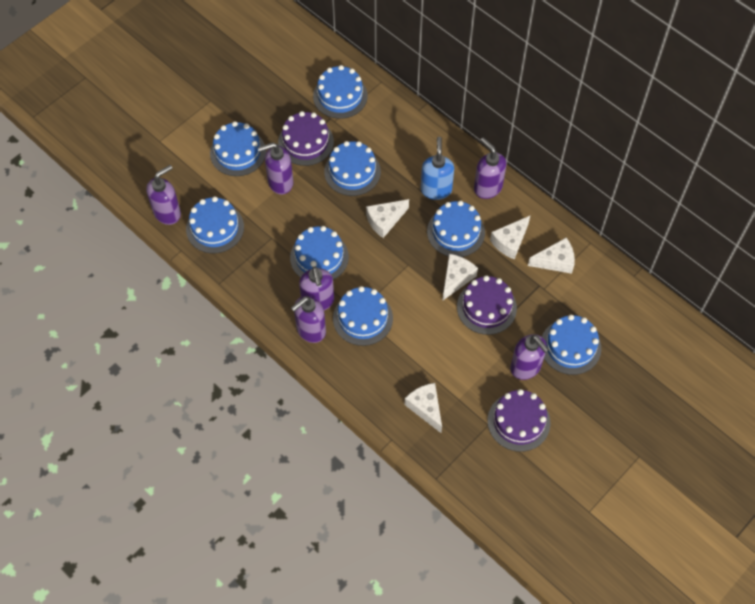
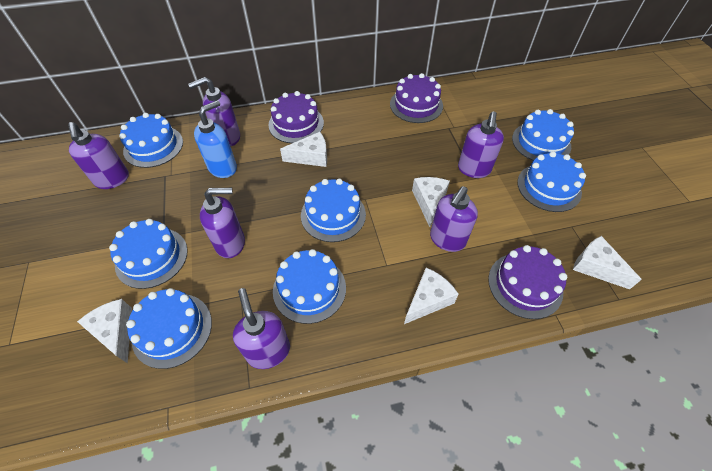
blue cake: [186,196,244,253] [210,121,266,176] [290,226,349,280] [313,65,367,119] [324,141,381,196] [333,286,393,346] [427,200,485,257] [542,314,601,375] = 8 -> [109,219,188,289] [119,113,183,168] [126,288,212,369] [273,249,346,324] [301,179,366,242] [512,109,574,161] [517,151,586,212] = 7

